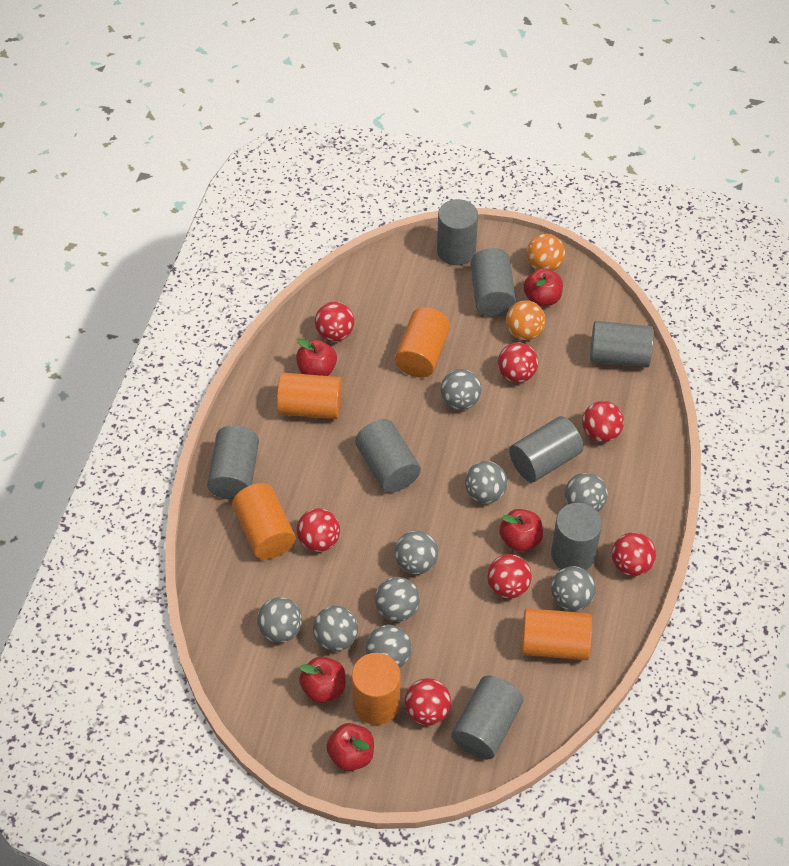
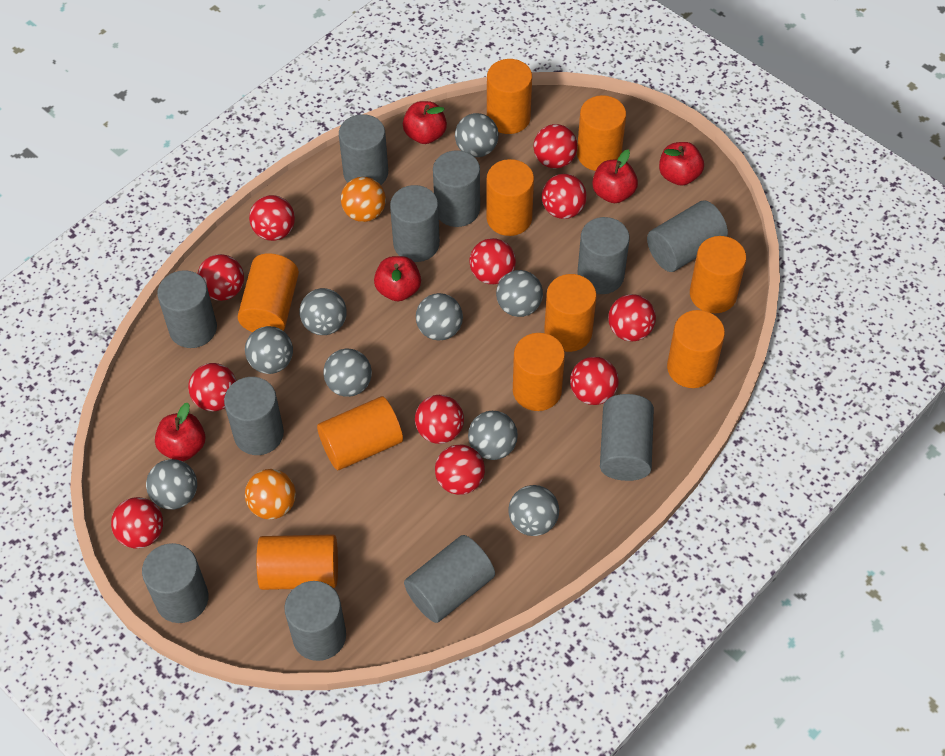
grey cylinder: [207,426,259,500] [355,419,421,492] [437,199,478,265] [451,676,523,759] [470,248,516,317] [509,416,584,482] [551,503,602,570] [590,321,654,367] = 8 -> [142,543,209,623] [157,270,217,348] [224,377,284,455] [285,581,346,661] [339,114,388,185] [390,185,440,262] [404,535,495,623] [433,150,480,227] [577,217,629,294] [600,394,654,481] [647,200,728,272] = 11
orange cylinder: [232,483,296,559] [277,373,342,419] [352,653,401,725] [395,307,450,378] [521,608,592,660] = 5 -> [238,253,299,332] [256,534,338,590] [317,396,403,470] [486,159,534,236] [487,59,532,134] [513,333,565,411] [544,274,596,352] [577,95,626,171] [667,310,725,388] [690,236,746,313] = 10
red ball: [297,508,340,552] [315,302,354,341] [405,678,451,726] [487,554,532,599] [498,342,538,383] [582,401,624,442] [612,532,656,576] = 7 -> [111,497,163,549] [188,363,236,411] [197,254,244,301] [249,195,295,241] [415,395,464,444] [435,445,485,495] [469,238,516,284] [533,124,577,169] [542,174,587,219] [570,357,619,405] [608,294,656,342] = 11

